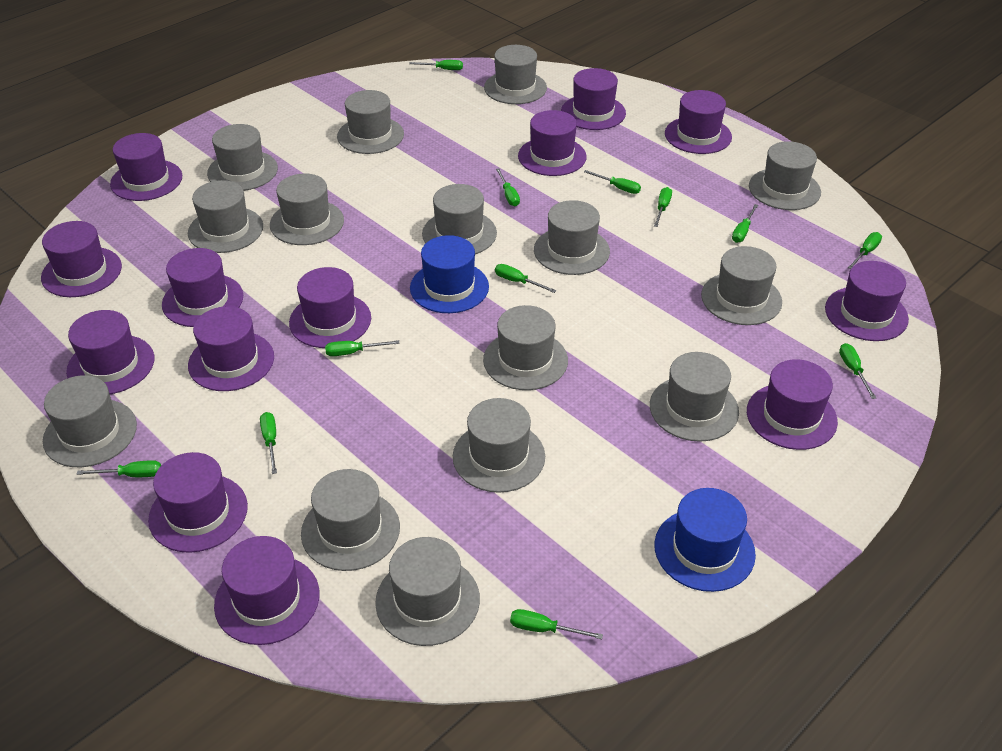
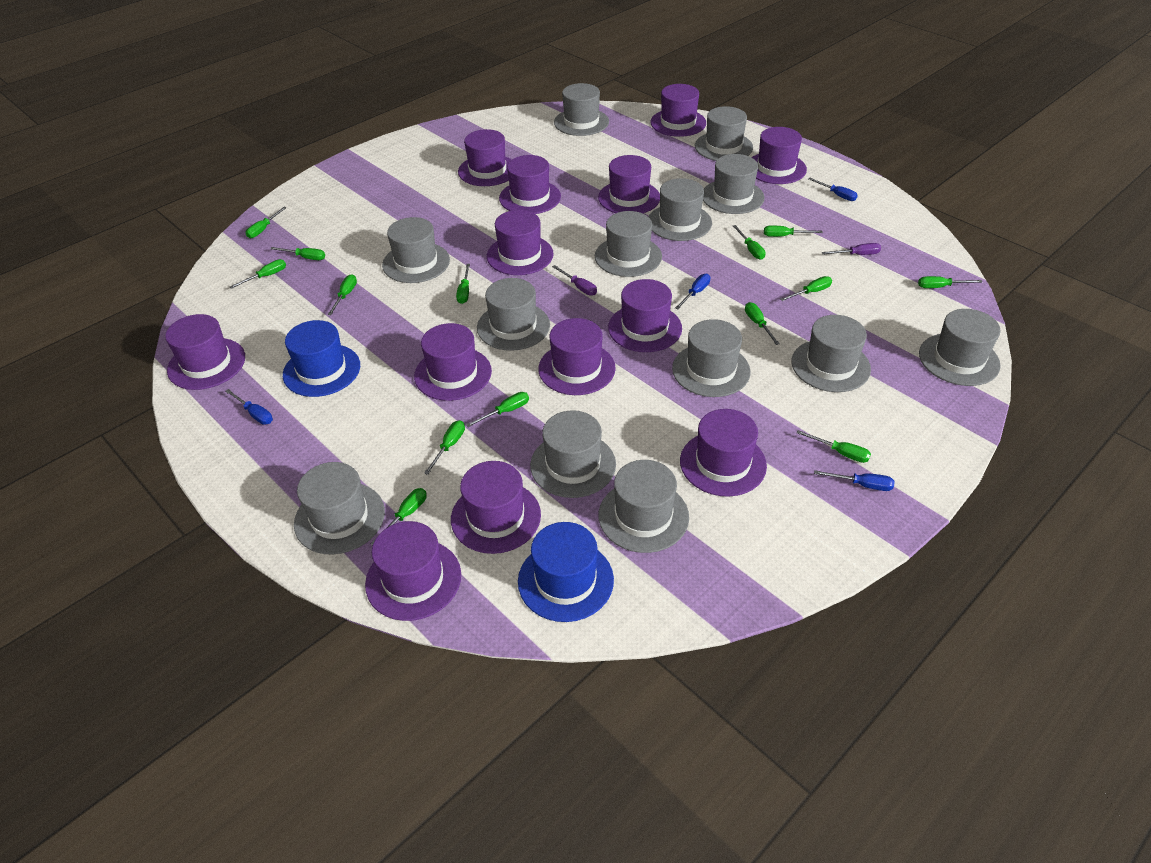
blue screwdriver: none = 0 -> [225,389,273,425] [675,274,710,310] [808,178,858,201] [814,470,895,491] = 4
green screwdriver: [77,460,161,477] [260,412,277,474] [325,340,400,356] [409,60,463,70] [495,264,557,293] [496,168,520,206] [510,609,603,639] [584,170,641,194] [654,187,672,227] [732,204,758,243] [839,343,876,399] [848,232,882,269] = 12 -> [230,259,286,289] [246,207,287,238] [270,247,325,260] [328,274,357,315] [371,488,427,545] [424,420,465,475] [456,264,470,304] [466,392,529,427] [733,225,766,260] [745,302,780,345] [764,226,823,237] [780,276,832,301] [797,430,871,463] [918,276,982,288] = 14
grey hat: [43,375,137,467] [188,180,263,253] [207,124,278,191] [270,173,344,245] [301,469,400,571] [337,90,404,154] [375,537,480,646] [422,184,497,254] [453,398,545,493] [483,305,568,390] [484,45,547,104] [534,200,610,275] [650,352,739,442] [701,246,782,325] [749,141,821,210] = 15 -> [294,462,385,555] [382,217,450,283] [477,278,550,351] [530,410,616,498] [554,83,609,136] [595,211,662,277] [599,460,689,553] [649,178,712,241] [672,319,751,397] [695,106,753,161] [703,154,765,214] [791,315,871,392] [919,309,1001,386] = 13
purple screwdriver: none = 0 -> [552,265,597,296] [822,243,881,255] = 2

